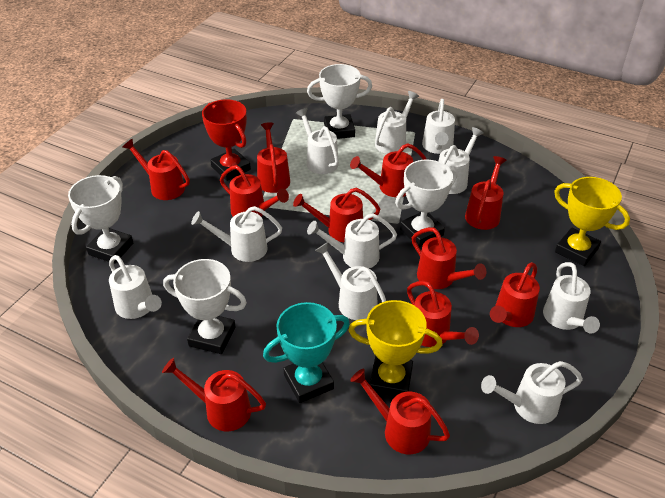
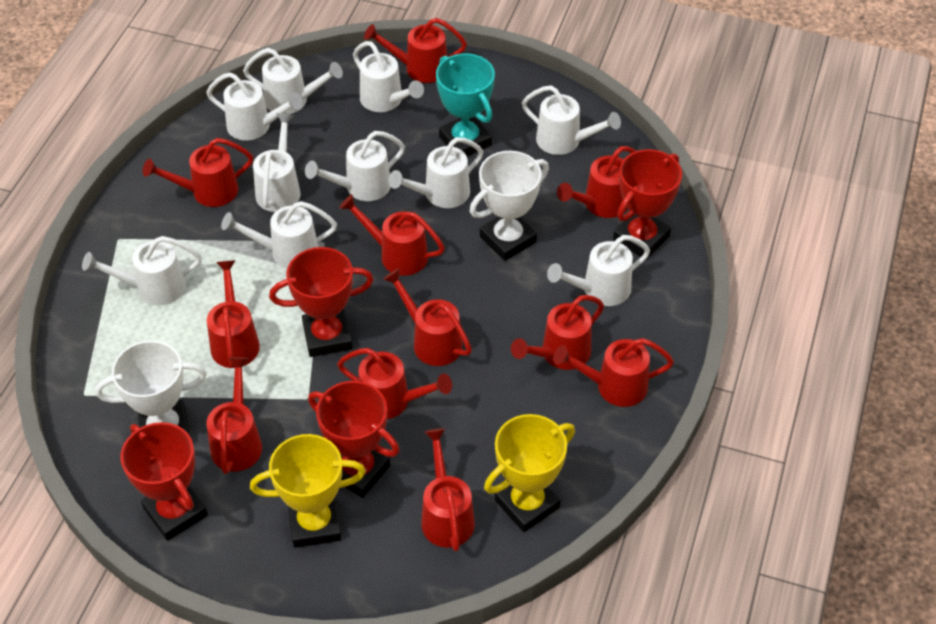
red trophy: [202,99,251,181] = 1 -> [120,422,208,541] [269,247,373,357] [308,381,400,498] [613,149,682,258] = 4
white trophy: [68,175,133,264] [163,259,247,354] [307,64,372,139] [395,160,457,247] = 4 -> [95,340,207,434] [470,151,549,261] = 2

